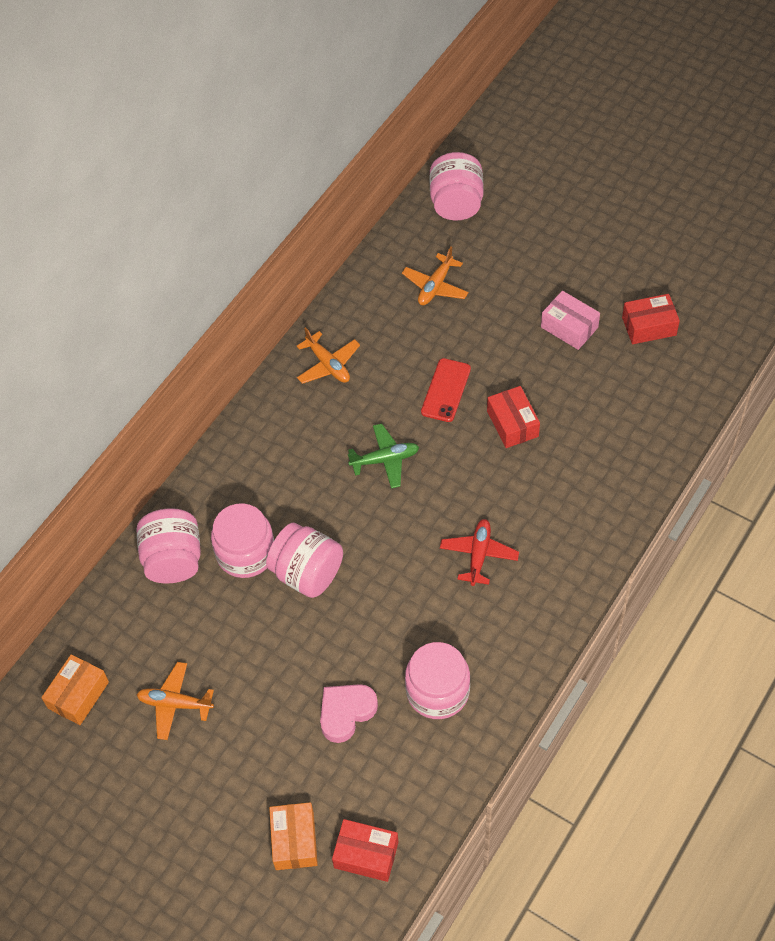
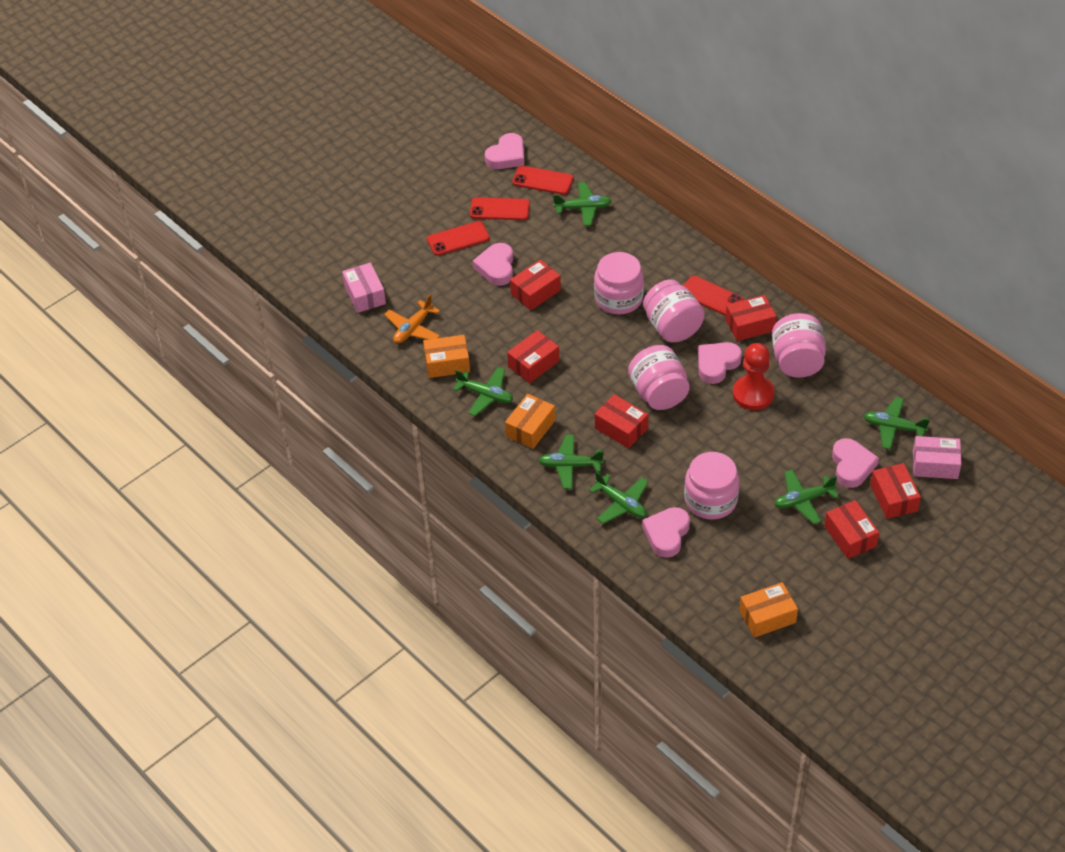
green plane: [348,423,419,489] = 1 -> [453,367,513,416] [539,435,604,489] [553,182,611,226] [589,471,648,524] [774,469,839,524] [864,397,930,450] = 6
orange box: [41,654,109,725] [269,802,318,870] = 2 -> [423,335,470,378] [505,394,555,449] [739,582,798,638] = 3
orange plane: [136,662,214,740] [296,327,360,384] [402,247,469,305] = 3 -> [384,294,440,344] = 1
pink box: [541,291,600,350] = 1 -> [342,263,386,313] [913,436,961,479] = 2
pink heart: [320,684,378,743] = 1 -> [473,243,513,286] [485,133,524,169] [642,507,690,558] [698,342,742,384] [832,438,879,488] = 5
red box: [332,819,399,882] [487,386,540,448] [622,294,680,344] = 3 -> [507,330,559,383] [510,260,561,310] [595,394,648,448] [725,295,777,341] [824,500,879,559] [870,463,921,519] = 6
red pawn: none = 0 -> [733,343,775,410] = 1
red phone: [421,358,471,422] = 1 -> [427,221,490,256] [470,197,530,220] [512,166,573,195] [683,276,744,316] = 4
red plane: [440,519,519,586] = 1 -> none = 0

